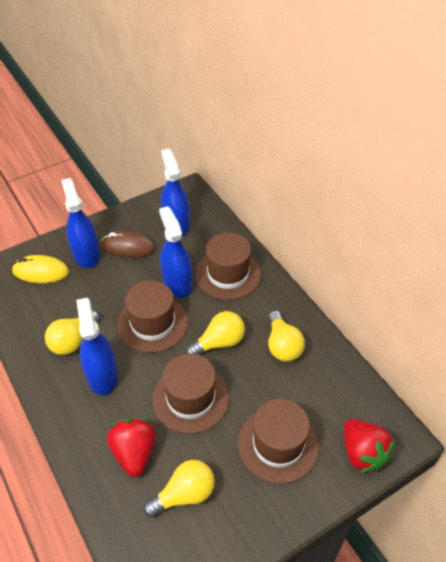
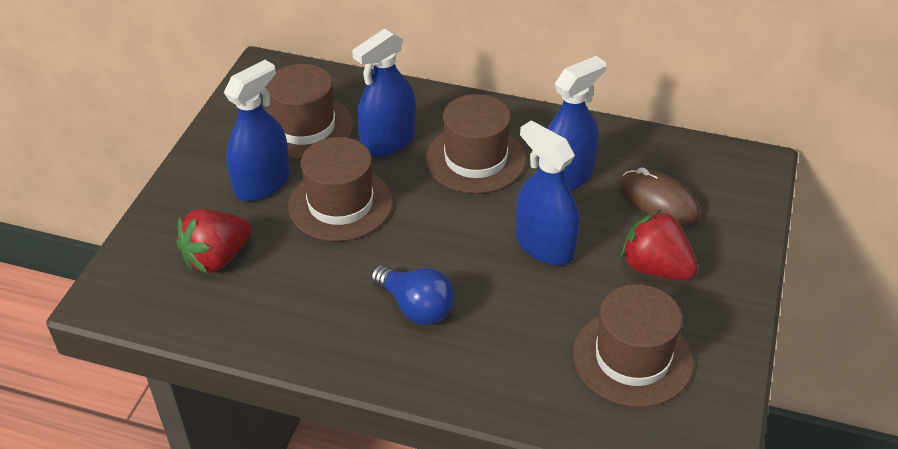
blue light bulb: none = 0 -> [371,265,455,325] = 1
yellow light bulb: [45,310,100,355] [143,460,215,518] [186,311,245,355] [268,311,305,362] = 4 -> none = 0
yellow mouse: [12,255,69,283] = 1 -> none = 0

